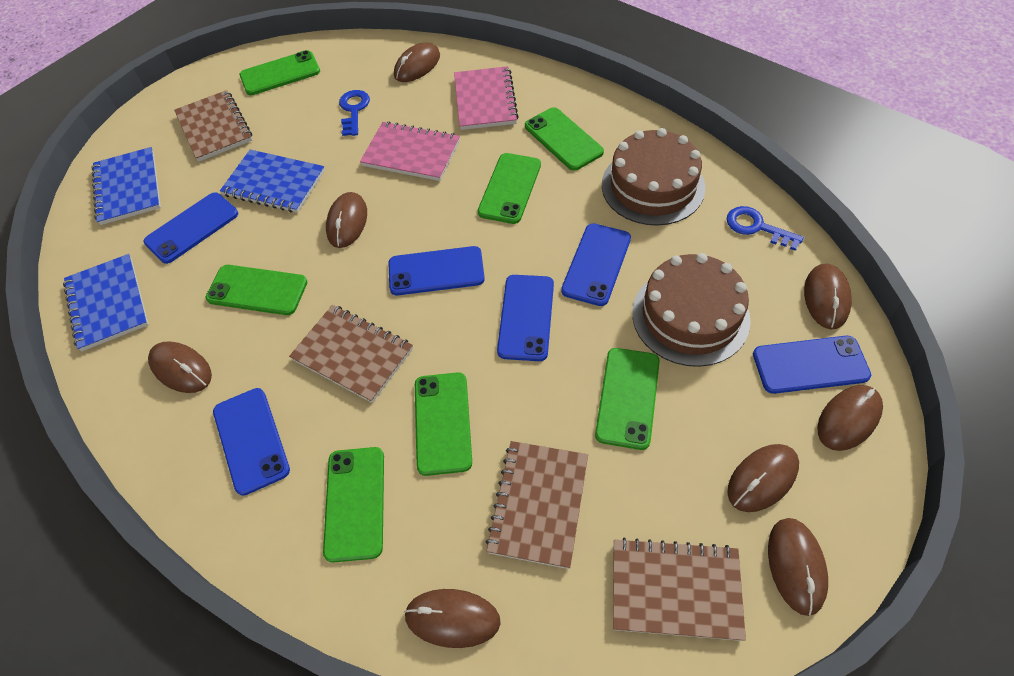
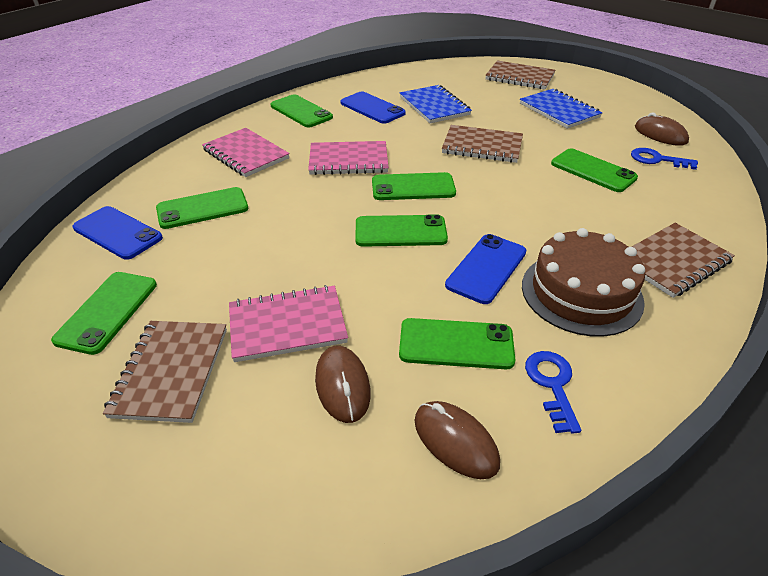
blue notebook: [63,254,149,351] [91,147,161,225] [220,150,325,213] = 3 -> [400,85,472,123] [520,89,602,129] = 2
blue phone: [144,192,238,264] [213,388,290,496] [388,246,485,295] [497,275,554,361] [561,223,631,306] [753,336,871,394] = 6 -> [73,206,163,260] [340,92,406,124] [445,234,526,304] = 3
brown cake: [602,128,705,226] [632,253,751,367] = 2 -> [522,228,645,337] = 1
brown mouse: [148,341,212,393] [326,192,367,248] [394,43,440,82] [404,589,501,648] [727,444,799,512] [768,518,828,616] [804,264,852,329] [817,385,883,451] = 8 -> [315,346,371,423] [415,401,500,479] [635,112,689,146] = 3
pink notebook: [360,121,460,181] [454,66,519,130] = 2 -> [202,128,290,177] [229,285,348,362] [308,141,389,175] = 3

